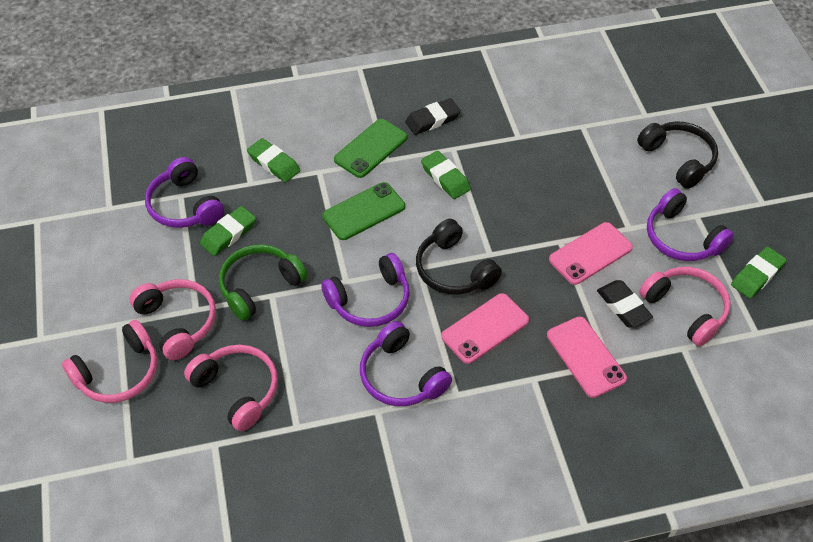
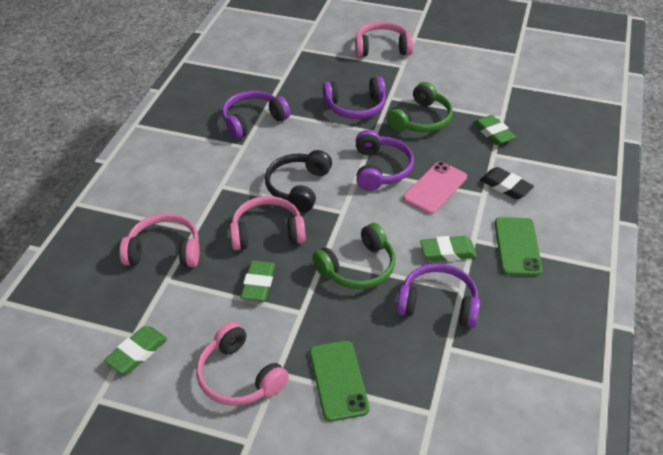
black eraser: [405,98,461,135] [597,280,653,328] = 2 -> [480,167,534,199] = 1
black headphones: [416,219,502,295] [637,121,718,189] = 2 -> [265,150,332,212] = 1
green headphones: [219,244,307,321] = 1 -> [313,223,395,289] [387,82,453,132] = 2
pink phone: [441,293,529,364] [547,317,627,398] [549,222,633,285] = 3 -> [403,162,467,214] = 1

